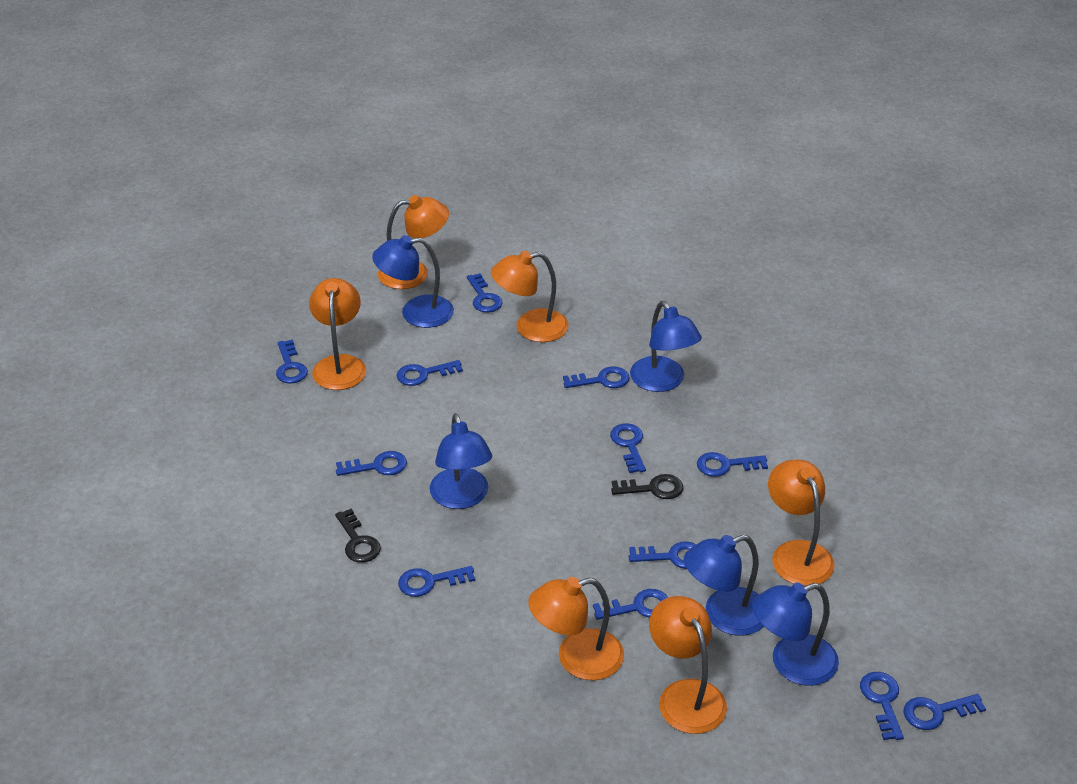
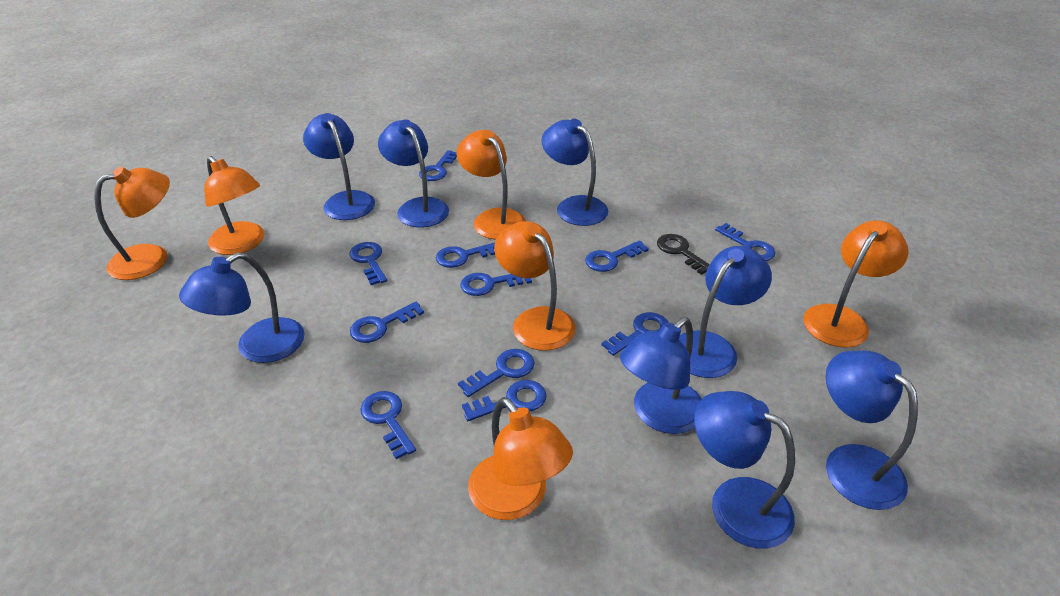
black key: [335,509,381,563] [611,474,683,499] = 2 -> [657,234,710,275] = 1
blue key: [276,340,308,384] [336,451,407,476] [396,360,463,386] [398,566,475,597] [467,273,503,313] [563,366,630,388] [593,589,668,620] [610,423,646,473] [629,541,696,569] [697,452,768,477] [860,672,904,740] [904,694,986,730] = 12 -> [349,242,387,285] [350,301,424,343] [360,391,416,459] [419,150,457,181] [436,242,495,268] [458,349,535,397] [460,273,532,296] [462,380,547,421] [585,240,649,272] [601,312,669,356] [715,223,775,261] = 11
blue lamp: [372,235,454,328] [430,413,492,509] [630,301,702,392] [684,535,764,636] [752,582,839,686] = 5 -> [179,253,305,363] [303,113,375,220] [378,119,449,228] [541,119,608,226] [620,317,702,434] [679,246,772,378] [694,391,795,549] [826,351,918,510] = 8

